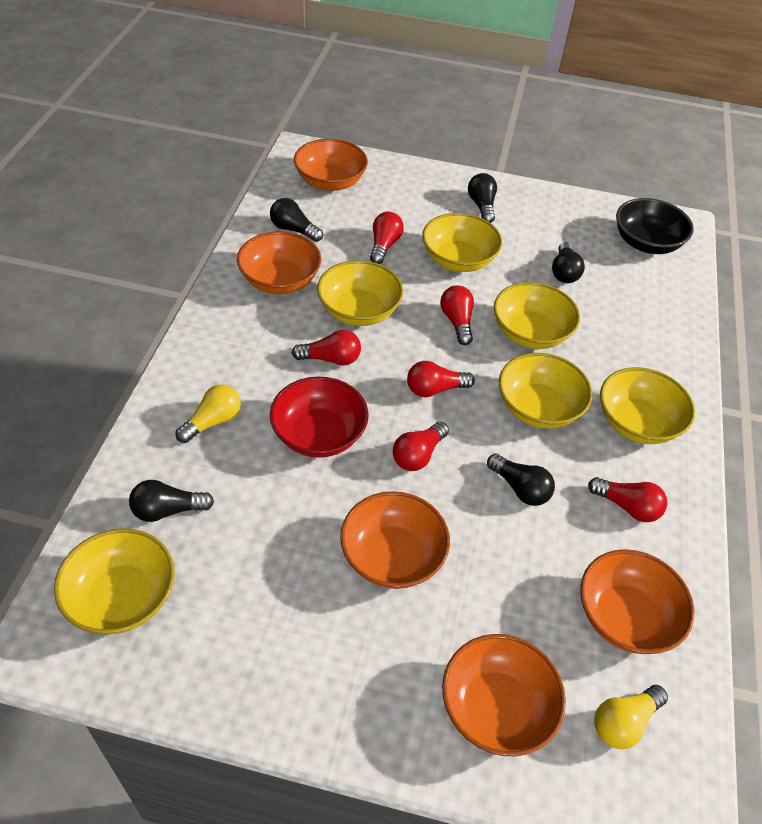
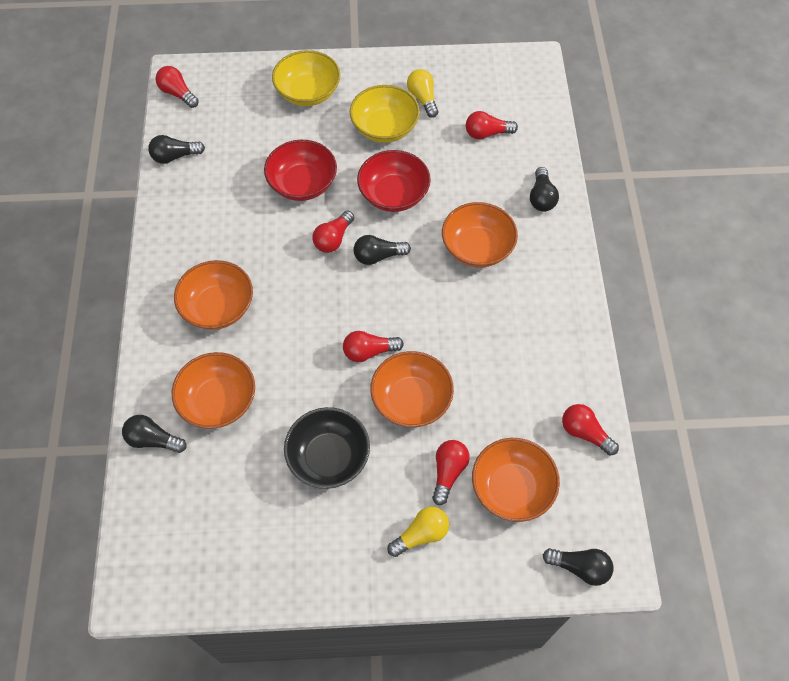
red bowl: [269,377,369,458] = 1 -> [264,140,337,201] [357,150,431,212] = 2
yellow bowl: [54,528,175,634] [317,260,403,326] [422,213,502,272] [494,282,580,349] [499,353,592,429] [600,367,695,444] = 6 -> [272,50,340,106] [350,85,420,143] = 2

